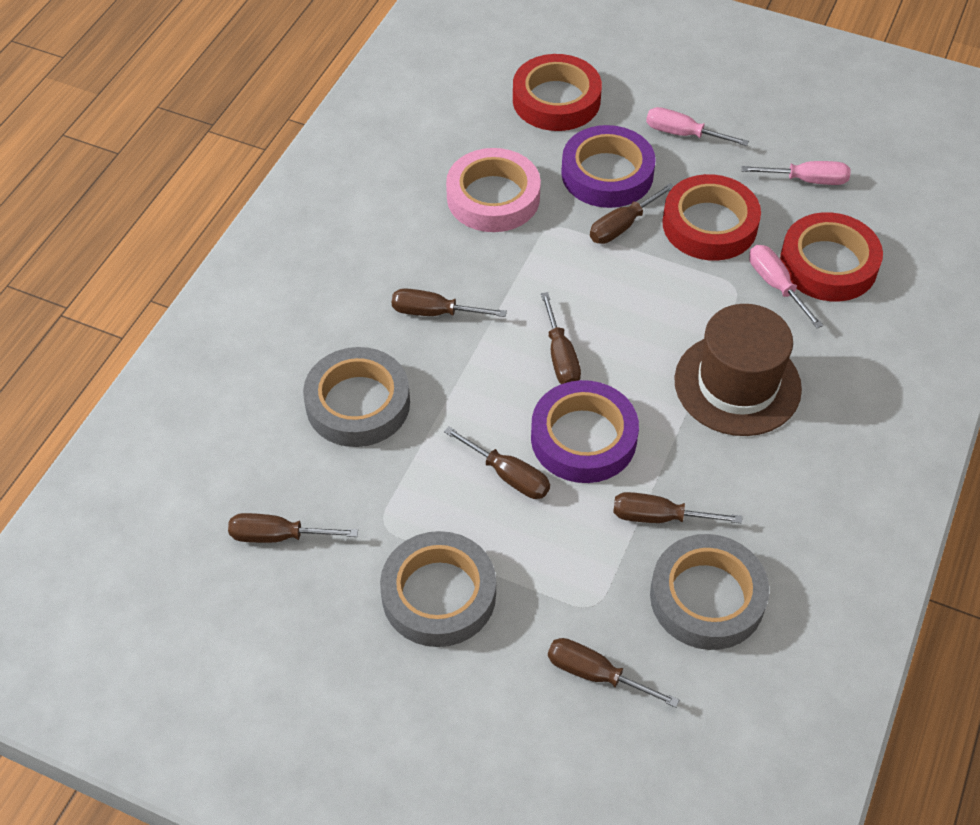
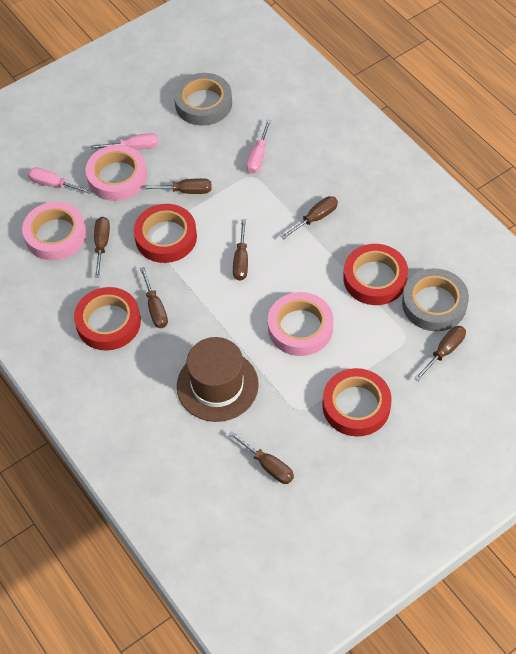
grey tape: [303,347,410,447] [380,531,496,647] [650,534,769,650] = 3 -> [174,73,232,126] [402,268,469,331] = 2
pink tape: [446,148,541,232] = 1 -> [22,202,87,261] [86,145,147,201] [268,292,333,356] = 3
purple tape: [531,380,639,483] [561,125,656,208] = 2 -> none = 0
red tape: [513,54,602,131] [662,174,761,261] [780,212,883,301] = 3 -> [74,287,141,351] [134,204,197,263] [322,368,392,437] [343,244,408,305] = 4

